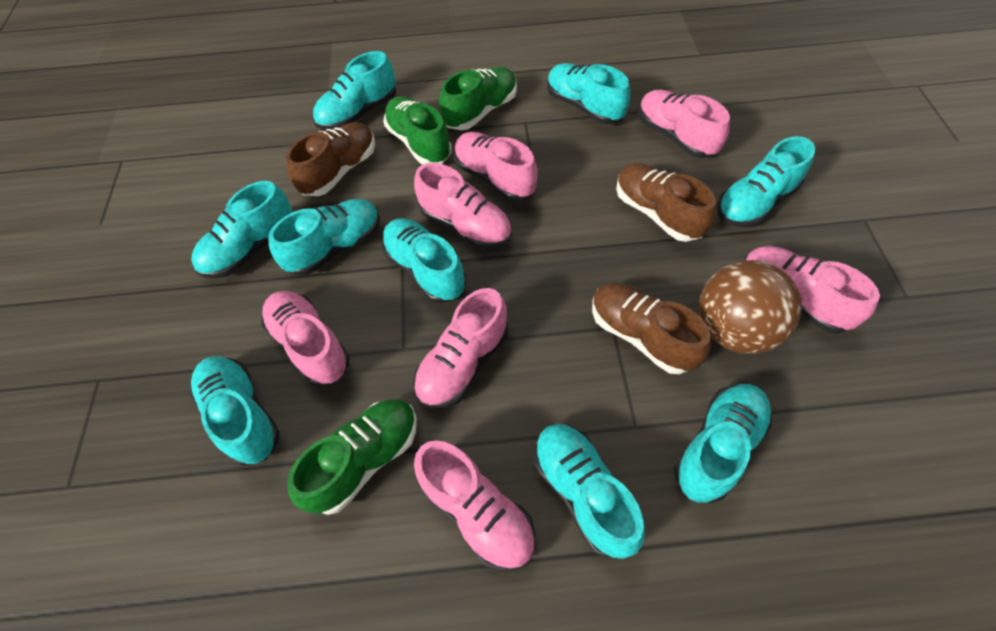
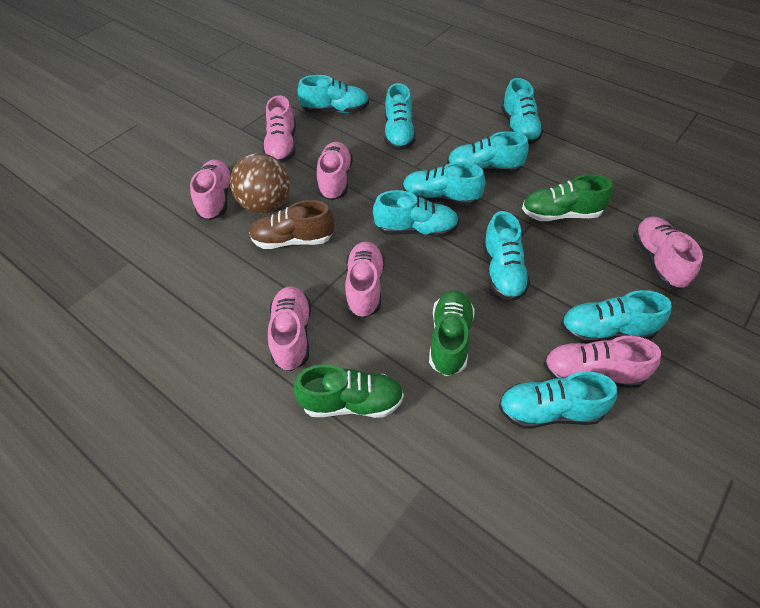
brown shoe: [286,122,375,196] [592,283,711,374] [616,163,716,242] = 3 -> [249,200,334,249] = 1

